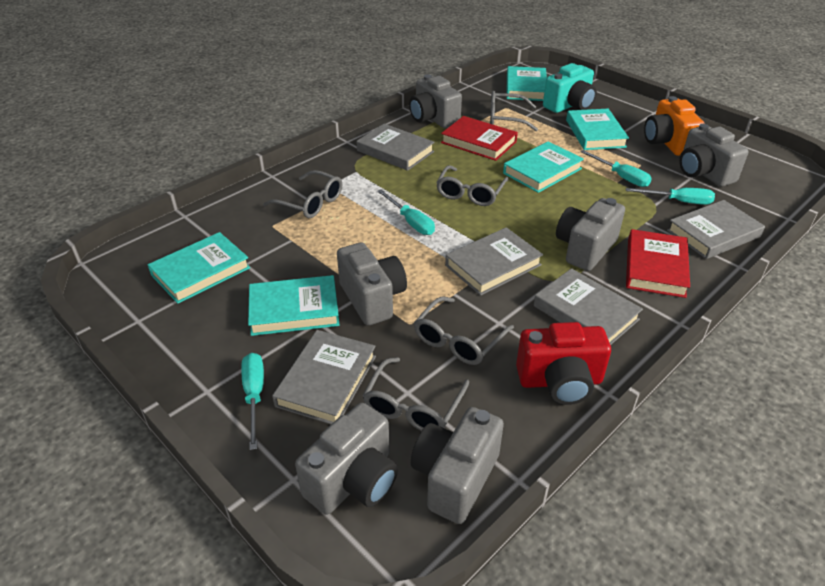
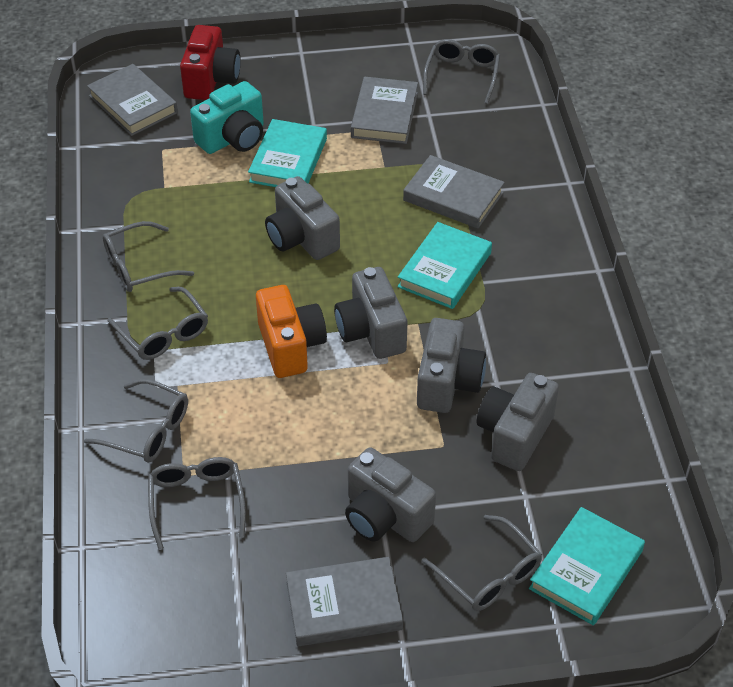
grey book: [272,330,376,424] [357,124,434,171] [445,227,543,296] [534,268,643,345] [667,200,765,259] = 5 -> [87,64,178,136] [286,557,403,646] [351,77,418,144] [403,155,505,228] = 4
grey camera: [295,403,398,515] [337,243,407,326] [409,74,462,128] [411,407,504,524] [556,198,625,271] [679,124,749,187] = 6 -> [265,176,340,260] [334,267,407,359] [345,447,436,542] [417,318,486,413] [477,373,559,471] = 5
grey glasses: [263,170,342,218] [362,357,469,431] [414,296,514,365] [436,165,508,206] [490,91,538,131] = 5 -> [84,379,188,463] [103,221,194,292] [108,287,208,360] [148,457,246,550] [422,515,542,611] [423,39,500,104] = 6
red book: [441,116,518,161] [626,229,690,298] = 2 -> none = 0
turquoise book: [148,232,250,304] [248,275,340,336] [503,141,584,193] [506,66,547,101] [566,109,629,150] = 5 -> [248,119,327,187] [397,222,492,309] [529,507,645,625] = 3
turquoise screwdriver: [241,353,264,450] [377,189,435,235] [580,150,652,187] [626,188,715,205] = 4 -> none = 0

